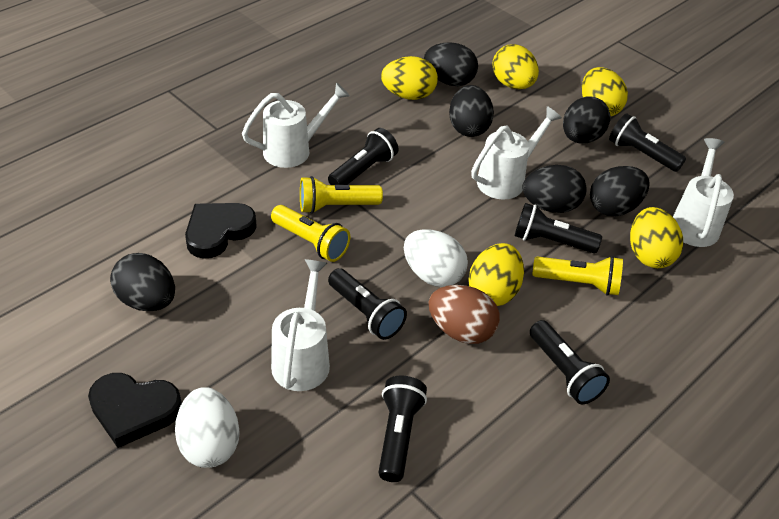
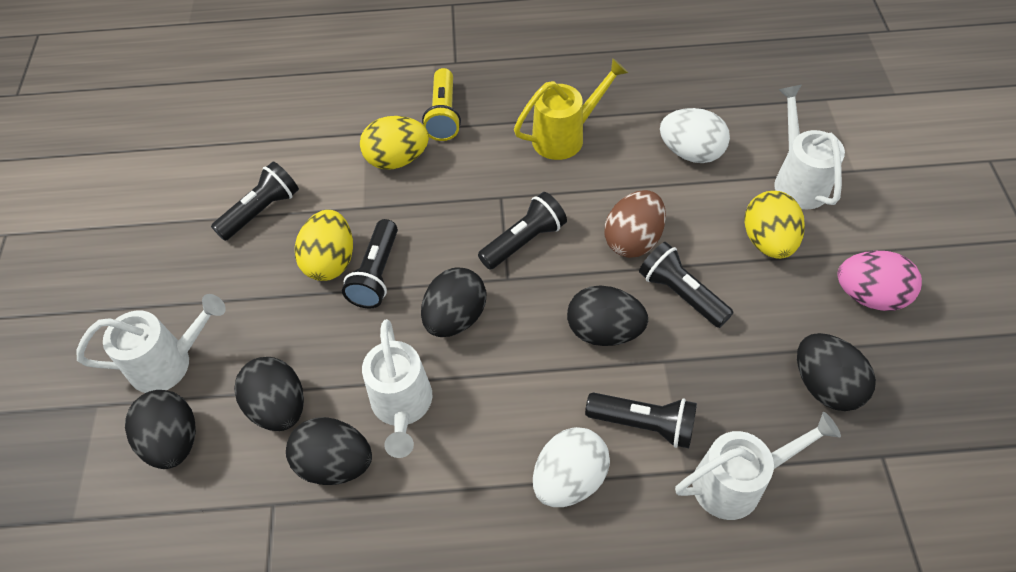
black flashlight: [328,128,398,185] [328,268,407,340] [378,376,427,482] [515,203,602,253] [530,320,610,404] [609,113,686,172] = 6 -> [211,161,299,241] [342,219,398,309] [478,192,567,270] [585,392,697,449] [639,242,734,328] = 5
black heart: [88,373,182,448] [185,203,257,259] = 2 -> none = 0
pink egg: none = 0 -> [837,251,922,311] = 1
yellow egg: [381,56,438,100] [468,243,524,306] [492,44,539,89] [582,67,628,116] [630,207,683,268] = 5 -> [295,210,353,281] [360,116,429,170] [744,191,805,259] = 3
yellow flashlight: [271,205,350,262] [300,176,383,214] [532,256,623,296] = 3 -> [422,68,461,141] = 1
yellow watering can: none = 0 -> [514,58,628,160] = 1

